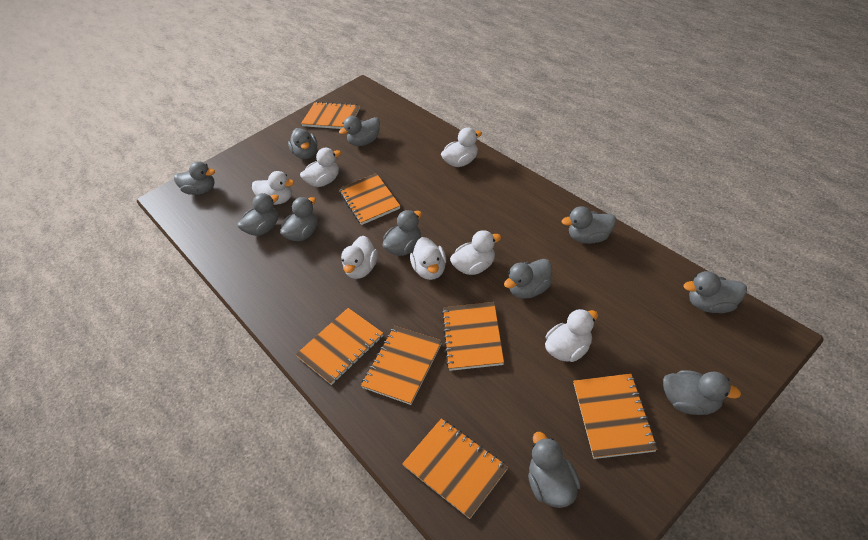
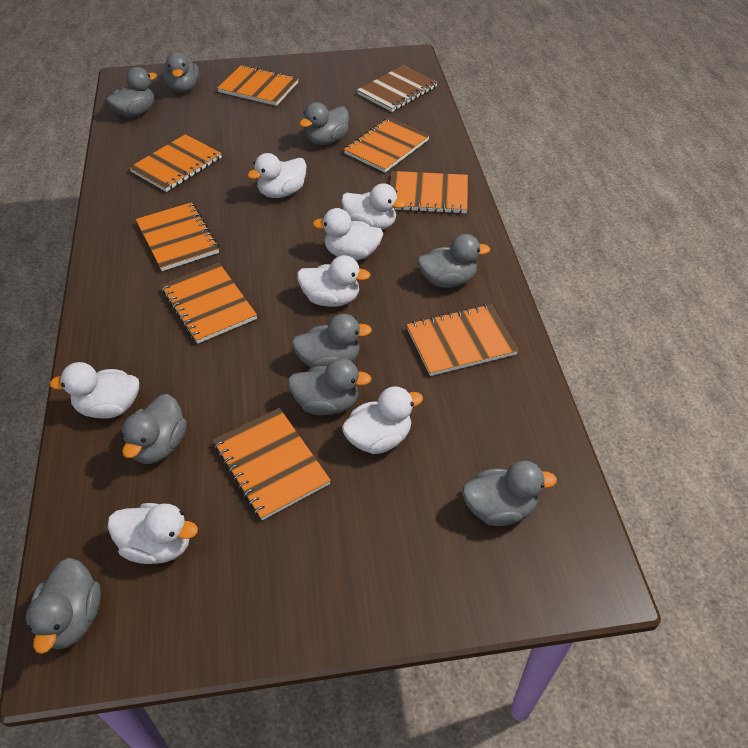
brown notebook: none = 0 -> [357,65,438,112] = 1
grey duck: [174,161,215,195] [237,193,279,236] [280,197,318,241] [288,128,318,159] [339,116,380,146] [383,210,422,256] [504,259,552,299] [528,432,581,508] [562,206,616,244] [663,370,741,415] [684,271,747,313] = 11 -> [26,558,101,654] [106,67,157,117] [121,394,187,464] [163,52,199,92] [288,358,372,415] [292,314,372,368] [299,102,349,145] [417,234,490,288] [462,461,557,526] = 9
orange notebook: [295,308,384,385] [301,102,360,129] [339,173,400,225] [361,326,442,405] [402,418,508,519] [442,302,504,371] [573,373,657,459] = 7 -> [129,134,222,192] [136,202,219,271] [161,263,257,344] [213,408,331,520] [217,65,299,106] [344,118,430,172] [390,171,468,214] [407,304,519,376] = 8

